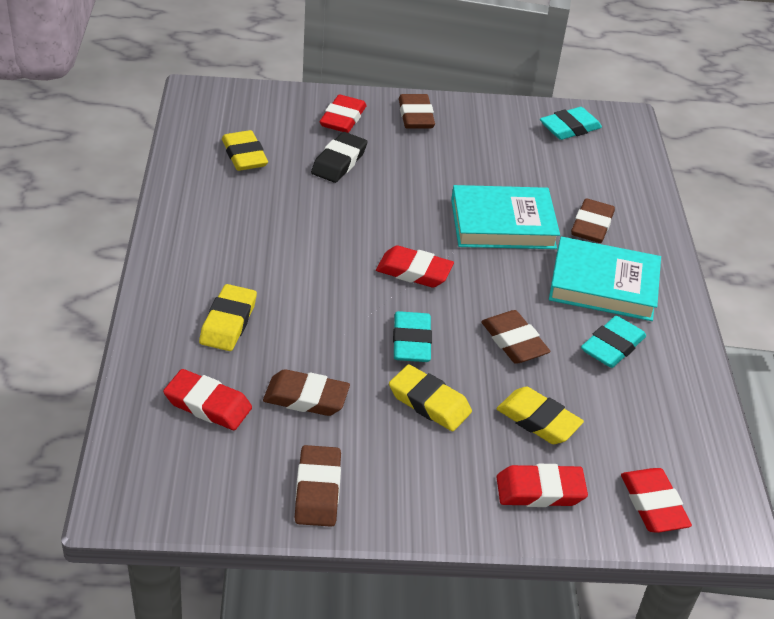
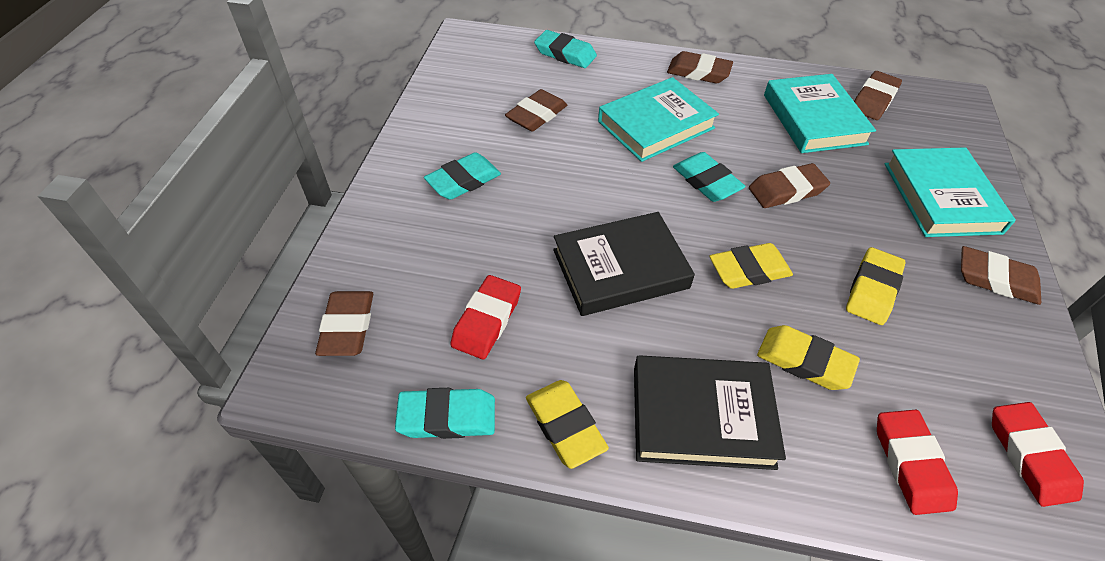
black book: none = 0 -> [553,212,695,316] [634,355,786,470] = 2
black eraser: [311,132,367,183] = 1 -> none = 0
brown eraser: [263,369,350,416] [295,445,341,527] [399,94,435,129] [481,310,550,364] [571,198,615,243] = 5 -> [315,291,373,356] [505,89,567,131] [667,51,733,83] [749,163,830,208] [854,71,902,120] [961,246,1041,305] = 6
red eraser: [163,369,252,430] [320,95,367,133] [376,245,454,288] [497,464,588,507] [621,468,692,533] = 5 -> [450,275,521,359] [877,410,958,515] [992,402,1084,507] = 3
turquoise book: [451,185,560,249] [549,236,661,321] = 2 -> [598,77,719,162] [764,74,876,153] [885,147,1016,237] = 3
turquoise eraser: [393,311,432,362] [540,107,602,140] [581,316,646,368] = 3 -> [395,388,495,439] [424,153,501,200] [534,30,597,68] [673,152,746,202] = 4

